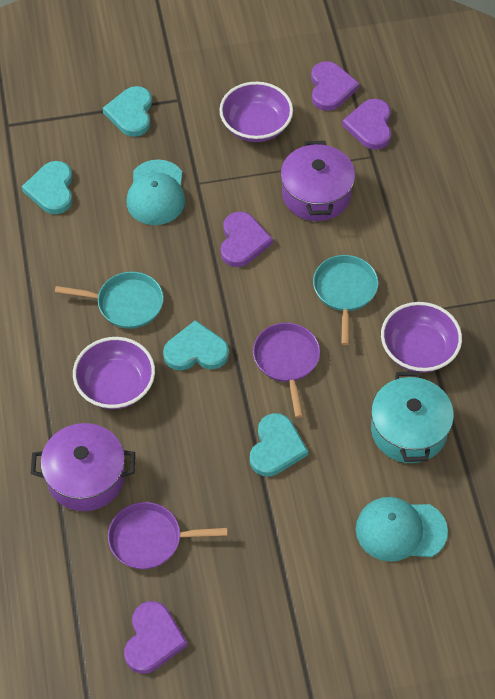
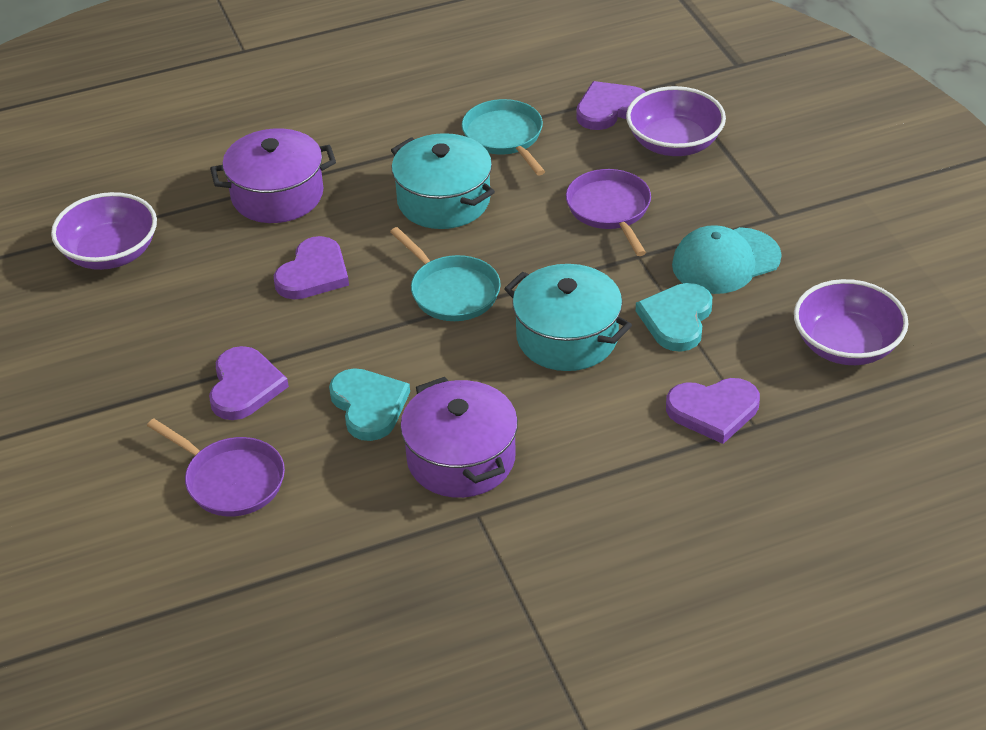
turquoise cap: [126,159,185,225] [356,497,448,562] = 2 -> [672,225,782,294] = 1
turquoise heart: [22,161,73,214] [103,86,152,137] [163,320,229,371] [250,413,308,477] = 4 -> [329,368,410,441] [636,283,712,352] = 2
turquoise pot: [371,371,454,463] = 1 -> [391,133,495,229] [504,264,632,371] = 2

